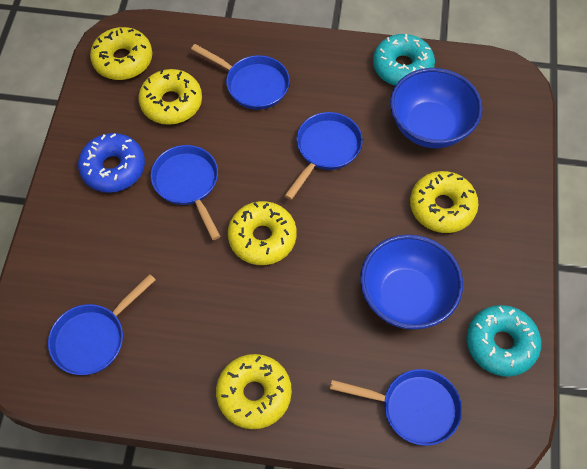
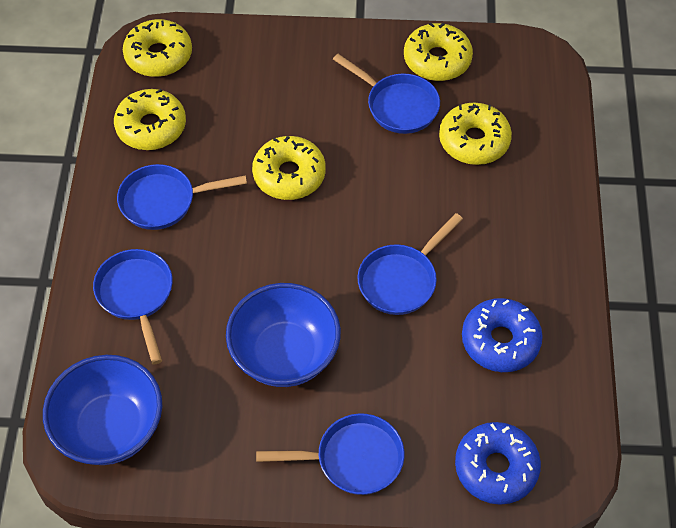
blue donut: [78,133,145,193] = 1 -> [455,422,541,505] [462,298,543,372] = 2
turquoise donut: [373,34,435,86] [466,305,541,377] = 2 -> none = 0

